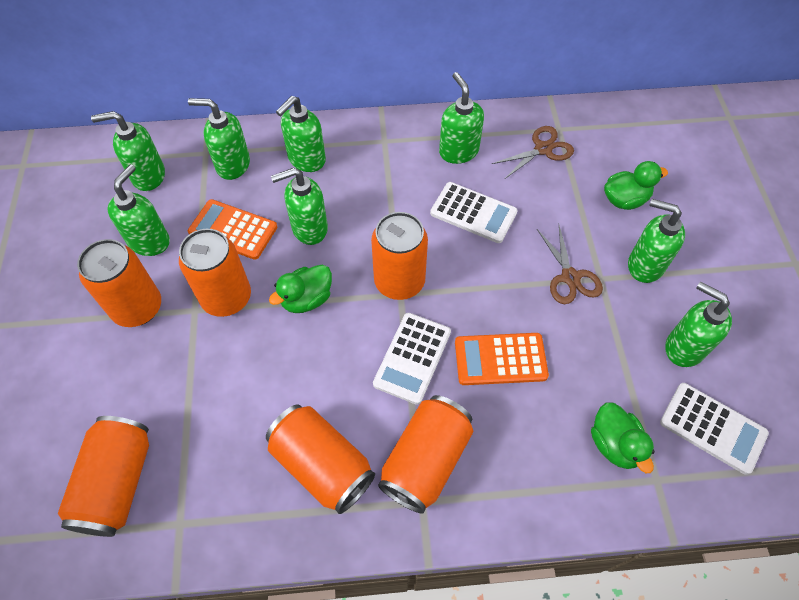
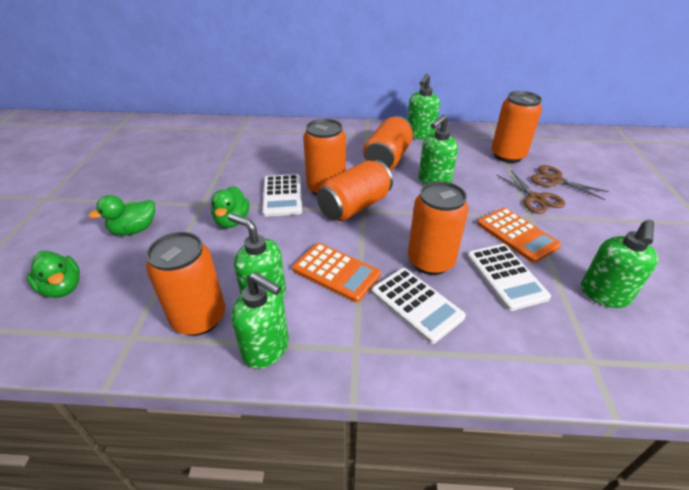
green soap dispenser: [91,111,165,191] [107,164,170,256] [188,98,250,180] [271,168,328,245] [276,96,326,172] [439,72,484,164] [628,199,685,283] [665,281,732,367] = 8 -> [228,213,286,298] [231,272,289,369] [407,74,440,140] [418,115,458,185] [581,220,658,308] = 5

